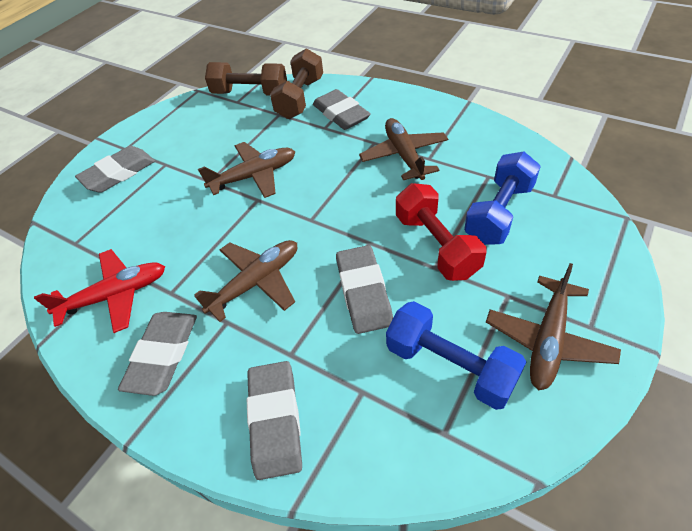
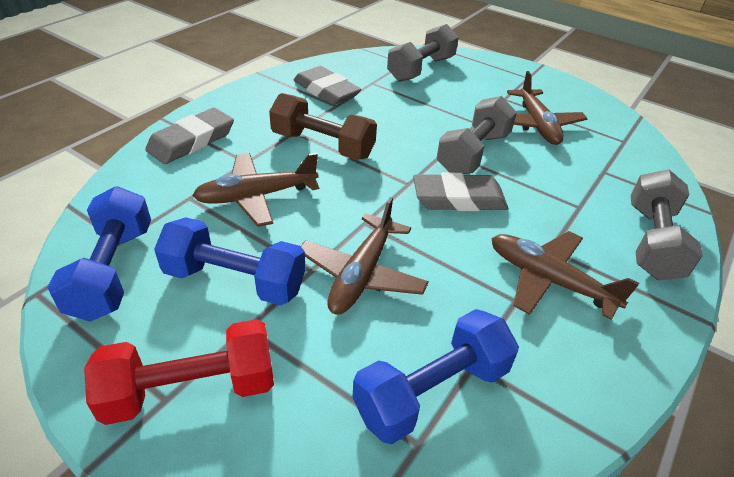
blue dumbbell: [386,301,526,410] [464,152,541,245] = 2 -> [47,186,151,321] [154,217,305,305] [352,309,519,444] = 3
brown dumbbell: [205,62,287,95] [270,48,323,119] = 2 -> [269,93,377,160] = 1
grey dumbbell: none = 0 -> [387,24,459,82] [437,96,517,174] [631,169,703,281] = 3
grey eraser: [75,146,155,193] [118,312,197,396] [247,361,302,480] [313,89,370,130] [336,245,393,334] = 5 -> [145,108,234,164] [293,66,361,105] [413,173,508,211] = 3
red plane: [34,249,165,333] = 1 -> none = 0

